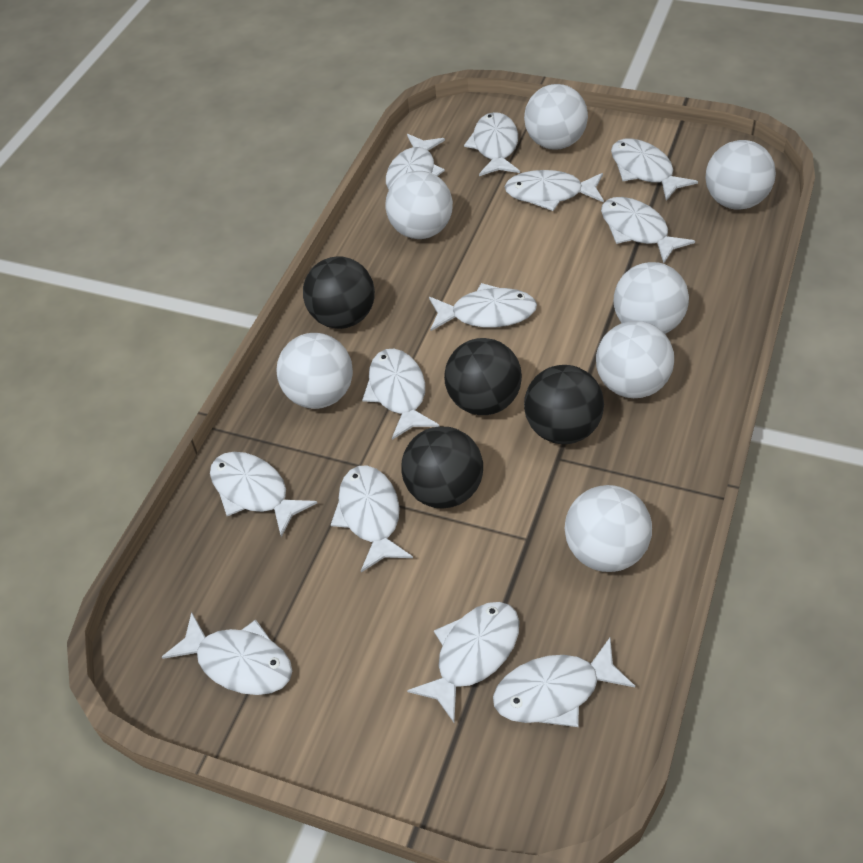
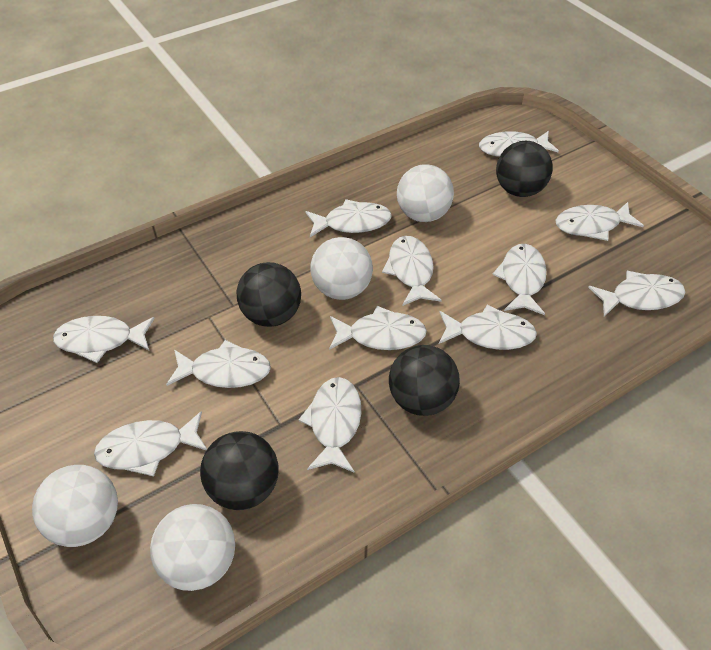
white ball: [277,333,353,409] [386,171,453,239] [524,84,588,150] [565,485,652,572] [596,321,674,398] [614,262,689,334] [706,140,776,210] = 7 -> [32,465,118,547] [150,504,235,591] [310,237,373,300] [397,164,454,222] = 4

